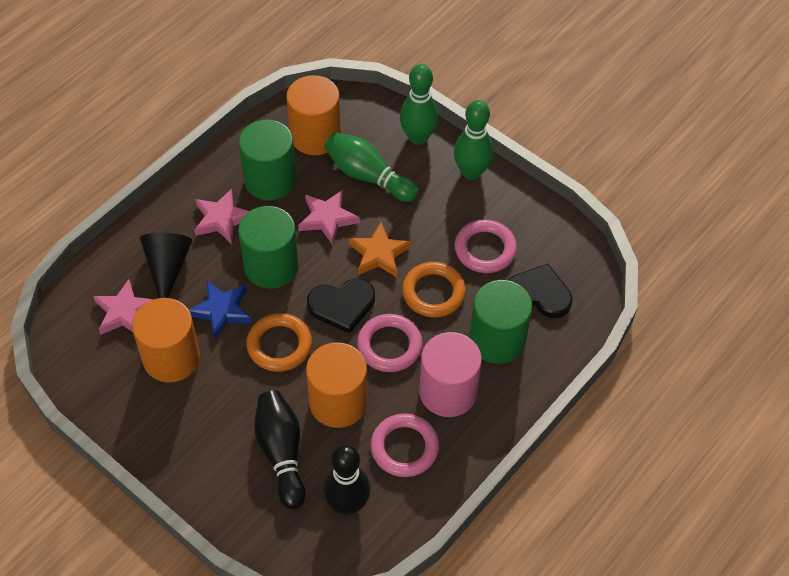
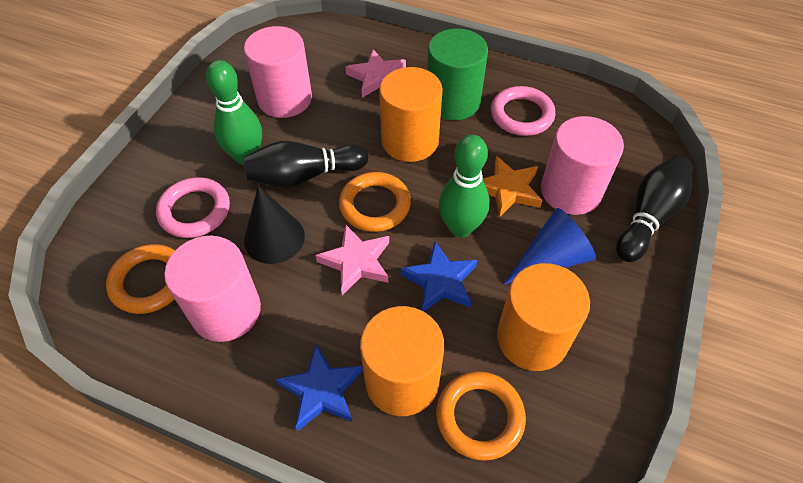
black heart: [307,279,375,334] [508,264,572,318] = 2 -> none = 0
blue cone: none = 0 -> [504,208,596,284] = 1
blue star: [189,281,251,339] = 1 -> [276,344,363,431] [401,242,477,311] = 2
green bowling pin: [324,132,418,202] [400,64,439,145] [454,100,494,180] = 3 -> [206,60,262,165] [439,135,490,238] = 2
green cylinder: [238,206,299,289] [239,120,296,201] [469,280,532,364] = 3 -> [427,28,488,120] = 1
orange ring: [246,313,312,372] [402,262,466,318] = 2 -> [106,244,175,314] [339,172,411,232] [436,371,526,461] = 3
pink cylinder: [419,332,482,417] = 1 -> [164,236,261,342] [244,26,312,118] [541,116,624,215] = 3
pink ring: [357,314,423,372] [371,413,439,477] [455,220,517,273] = 3 -> [156,177,230,238] [491,86,555,136] = 2
pink star: [93,279,153,335] [194,188,249,244] [298,190,360,245] = 3 -> [315,225,389,295] [346,49,406,98] = 2

